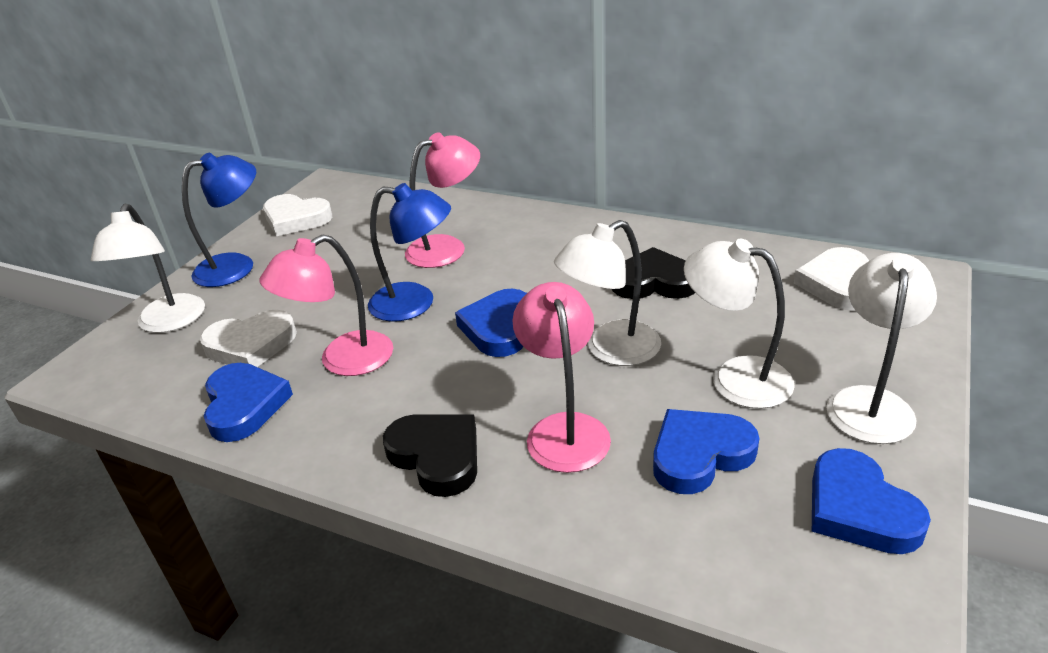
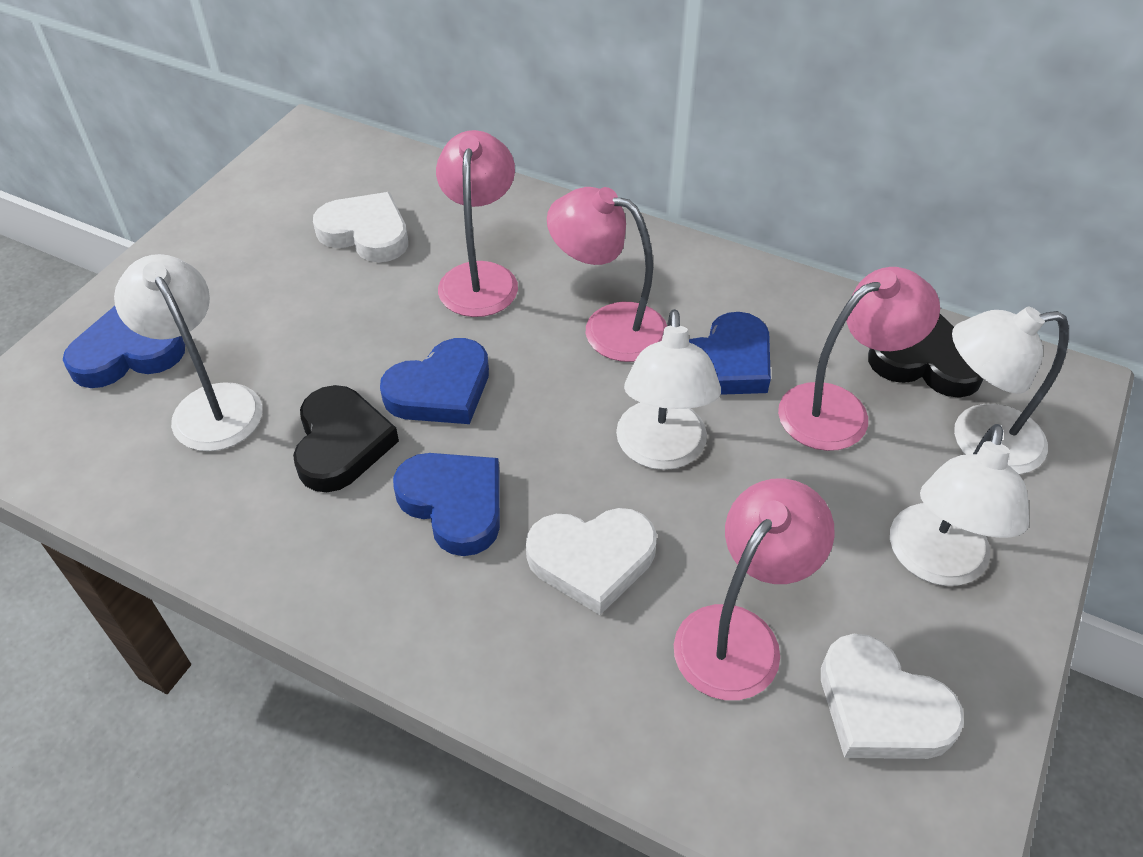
blue lamp: [182,153,256,287] [368,183,451,322] = 2 -> none = 0
pink lamp: [259,234,393,376] [405,132,480,268] [512,282,611,473] = 3 -> [436,130,518,317] [547,187,667,362] [674,478,835,700] [778,267,940,451] = 4

